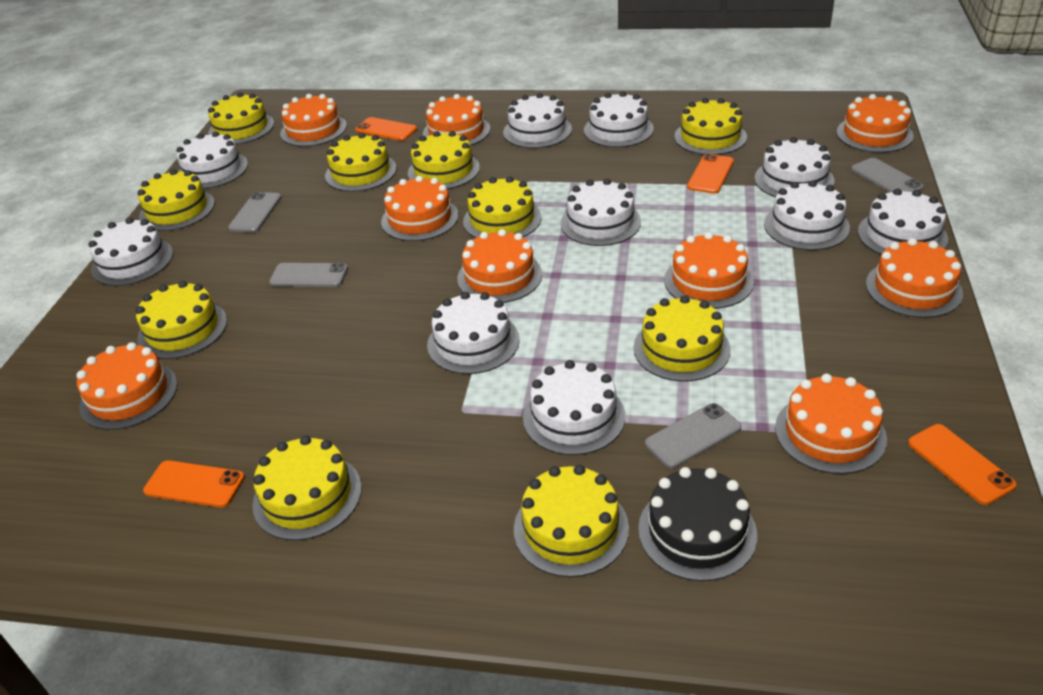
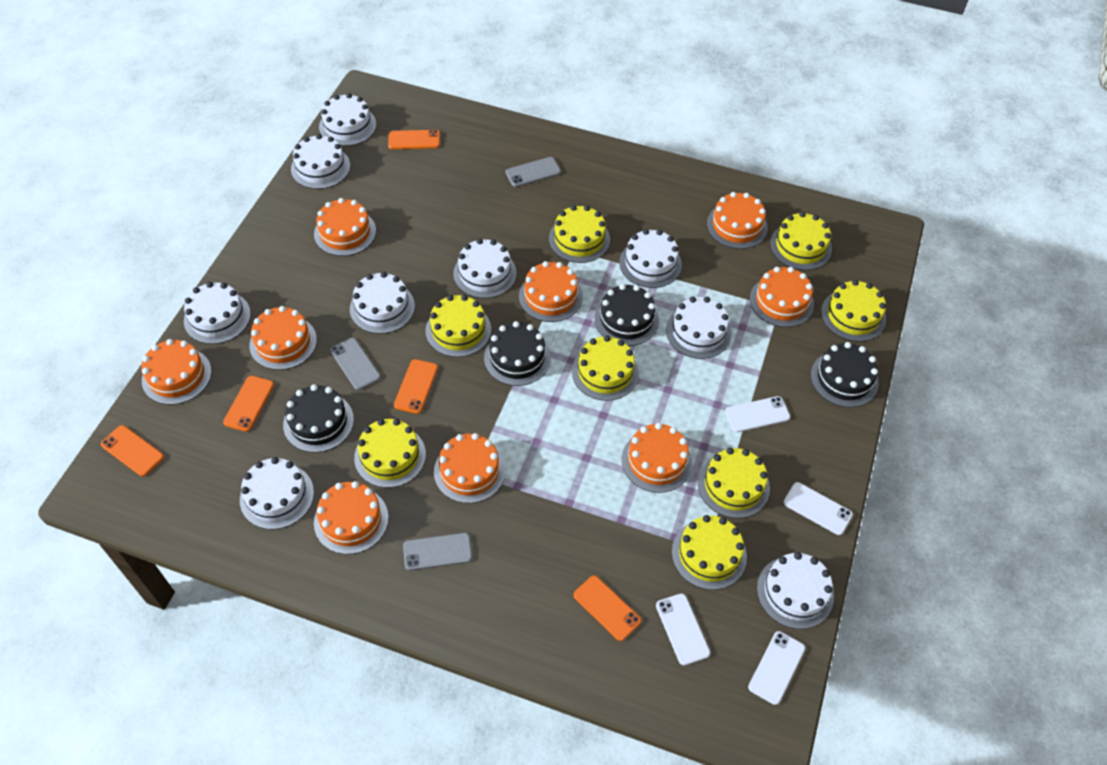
black cake: [638,467,757,581] = 1 -> [283,384,354,453] [484,321,551,386] [594,284,659,346] [811,342,879,407] = 4
grey phone: [228,192,282,233] [269,263,348,287] [645,403,741,468] [851,158,924,193] = 4 -> [330,338,381,390] [403,533,472,571] [506,157,561,187] = 3
orange phone: [143,460,245,508] [355,117,417,141] [687,153,734,194] [908,424,1016,505] = 4 -> [101,425,164,477] [223,376,274,432] [388,130,440,149] [394,359,438,414] [573,575,641,641] = 5
white cake: [89,218,173,286] [177,132,248,189] [427,292,519,374] [503,93,572,148] [523,360,625,455] [561,179,641,246] [584,91,654,147] [754,137,834,197] [764,180,850,250] [858,188,948,255] = 10 -> [184,282,251,344] [240,457,314,529] [291,134,350,189] [319,93,376,146] [350,272,415,334] [453,239,517,298] [619,229,682,288] [666,297,731,359] [757,552,834,629] = 9
white phone: none = 0 -> [656,593,710,665] [725,396,790,432] [748,631,805,705] [783,482,853,535] = 4
yellow cake: [135,281,227,359] [138,169,215,231] [208,92,274,144] [252,436,362,541] [325,133,397,192] [408,131,480,189] [463,176,541,238] [514,465,629,577] [634,295,731,382] [674,98,747,155] = 10 -> [354,419,426,488] [426,295,491,357] [549,205,610,263] [572,335,639,401] [672,515,747,590] [698,448,770,518] [770,212,832,270] [821,280,886,342] = 8

